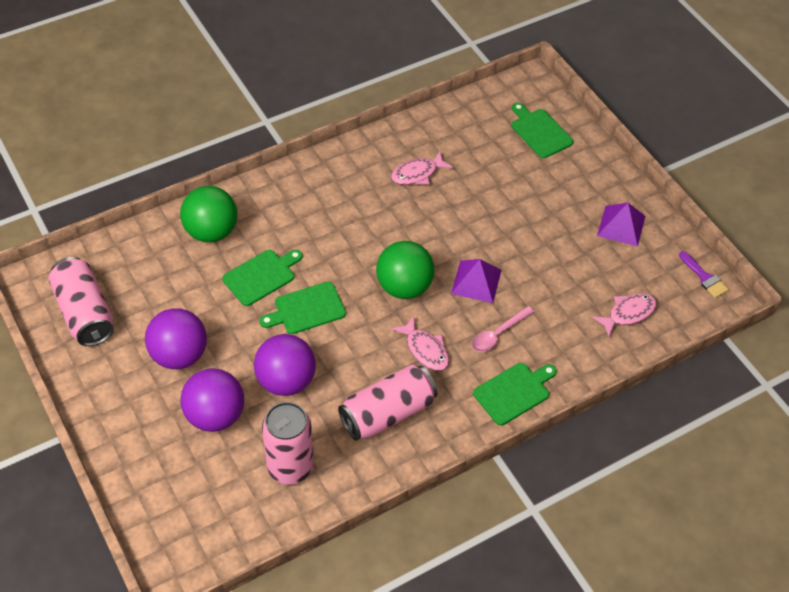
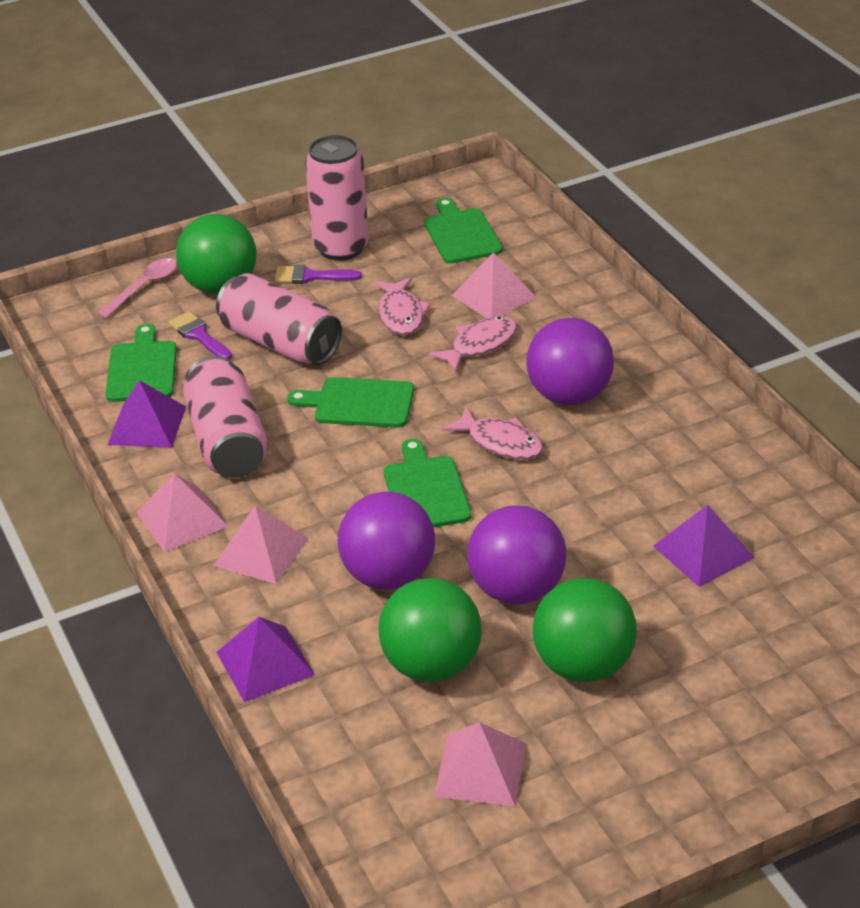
green ball: [180,186,237,242] [376,241,435,299] = 2 -> [176,214,256,294] [378,578,482,682] [533,578,637,682] = 3
pink pyramid: none = 0 -> [137,473,228,552] [213,506,309,584] [434,722,526,806] [452,252,536,318] = 4
purple brush: [679,251,729,298] = 1 -> [168,312,232,360] [274,265,362,284] = 2
purple pyramid: [451,259,502,303] [597,203,645,247] = 2 -> [107,380,186,448] [216,617,315,702] [653,505,755,587] = 3

